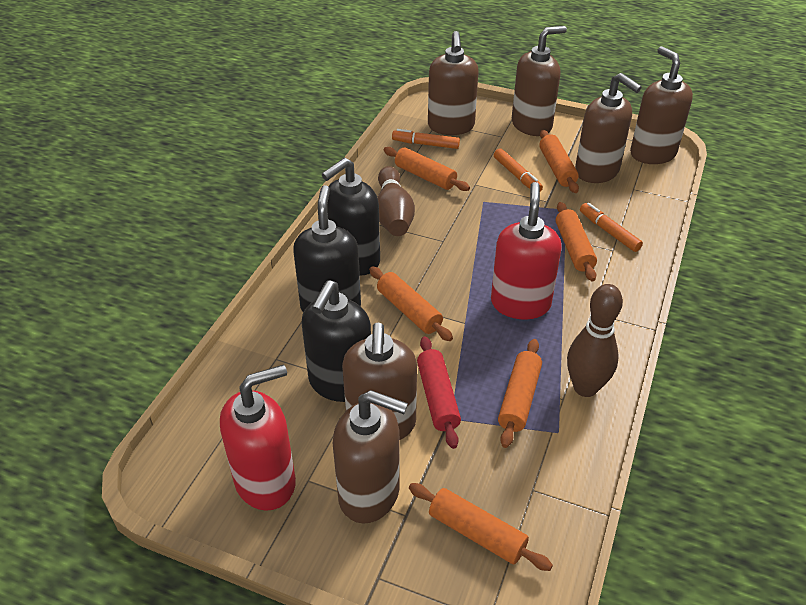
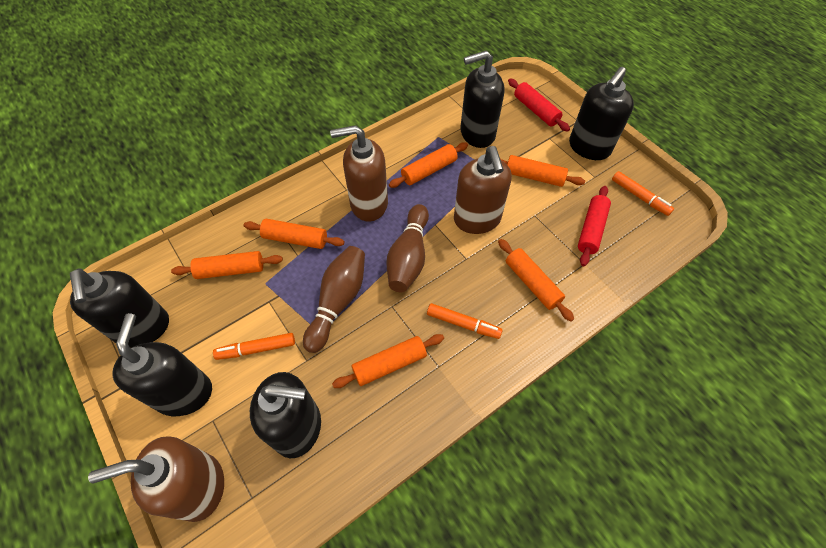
black soap dispenser: [293,185,361,312] [302,280,371,402] [322,158,380,276] = 3 -> [70,268,169,348] [112,313,212,416] [250,372,321,458] [460,50,505,148] [569,67,634,160] = 5
brown soap dispenser: [332,390,408,524] [342,323,417,440] [428,31,479,135] [512,26,567,136] [575,73,642,183] [630,46,693,164] = 6 -> [88,436,224,522] [330,125,388,221] [454,146,512,234] = 3
red rolling pin: [417,336,461,449] = 1 -> [508,78,570,132] [578,186,611,266] = 2
red soap dispenser: [220,364,296,511] [491,182,562,319] = 2 -> none = 0

